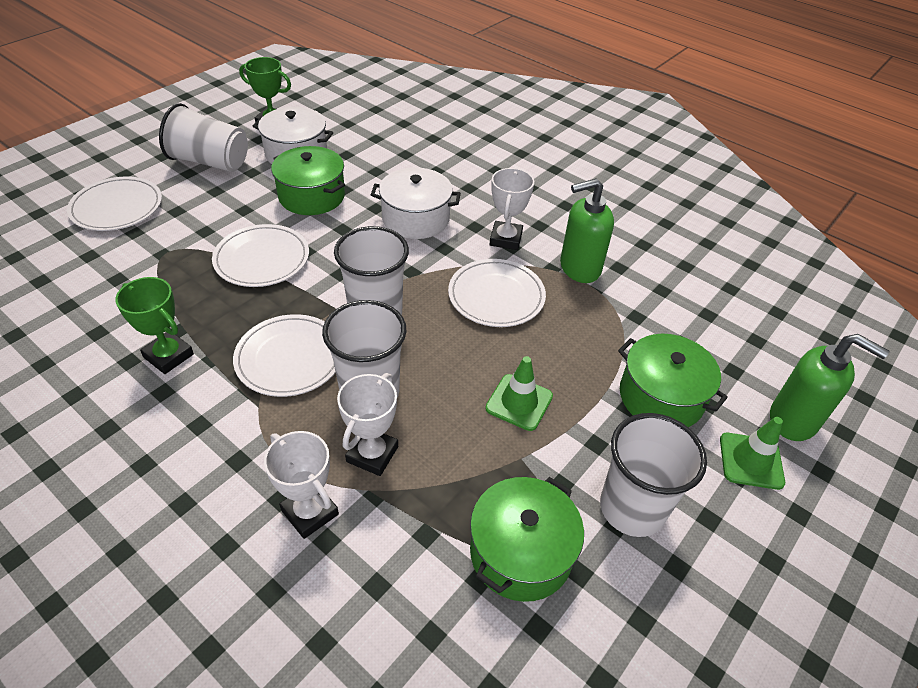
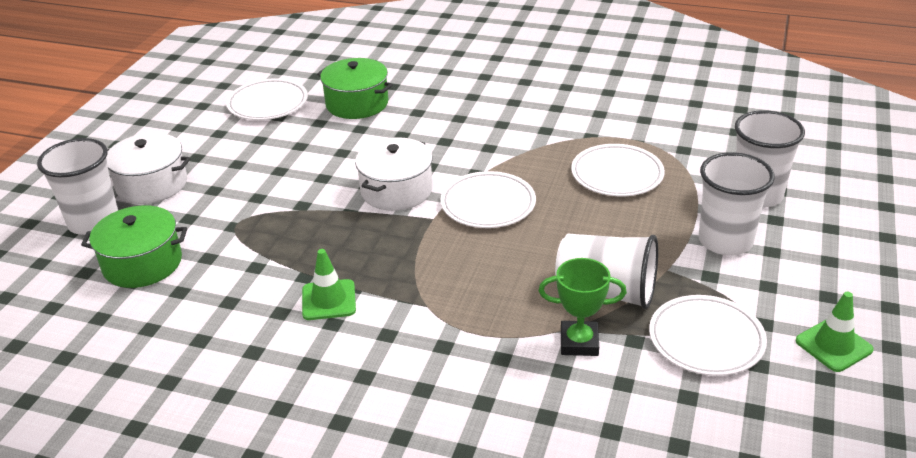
green pot: [271,146,345,215] [470,477,584,602] [618,334,728,427] = 3 -> [81,205,187,288] [317,58,393,119] = 2
green soap dispenser: [560,178,614,283] [770,334,889,441] = 2 -> none = 0
green trophy: [115,277,194,374] [239,57,291,126] = 2 -> [539,258,627,356] = 1
white trophy: [264,431,339,539] [337,373,398,476] [490,168,534,250] = 3 -> none = 0

